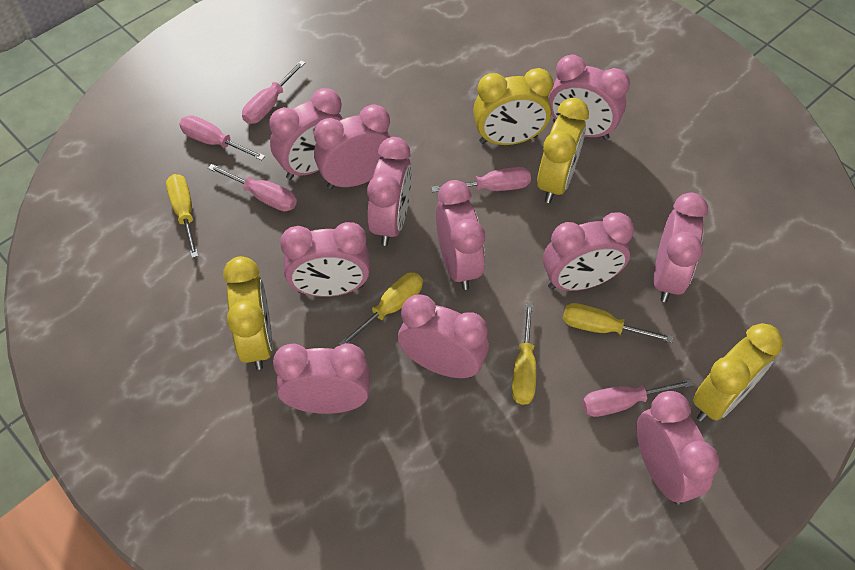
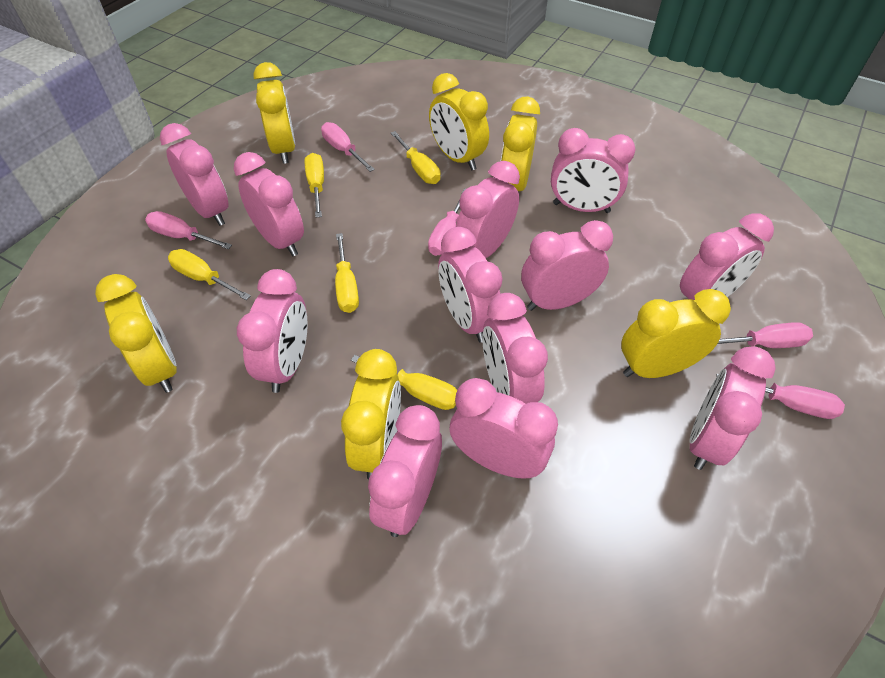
pink clock: [269,88,344,180] [273,343,370,414] [280,222,370,297] [314,105,391,189] [367,137,412,246] [398,294,489,378] [436,180,485,290] [543,212,634,291] [548,55,630,140] [636,391,720,505] [653,192,708,302] = 11 -> [160,123,229,226] [234,152,304,256] [237,269,308,393] [368,405,442,537] [438,227,503,343] [450,378,558,479] [456,161,520,258] [482,293,548,404] [521,220,613,311] [551,128,635,213] [680,213,774,300] [690,346,776,470] = 12
yellow clock: [223,256,273,370] [473,68,553,145] [537,98,589,203] [693,323,783,422] = 4 -> [95,274,177,393] [254,62,295,164] [341,349,401,480] [429,73,489,170] [501,96,540,191] [621,289,731,378] = 6
yellow screwdriver: [166,174,198,258] [339,273,423,345] [512,302,536,405] [563,303,673,343] = 4 -> [168,249,251,300] [305,153,324,218] [335,233,359,313] [351,355,457,410] [391,131,441,184] = 5

